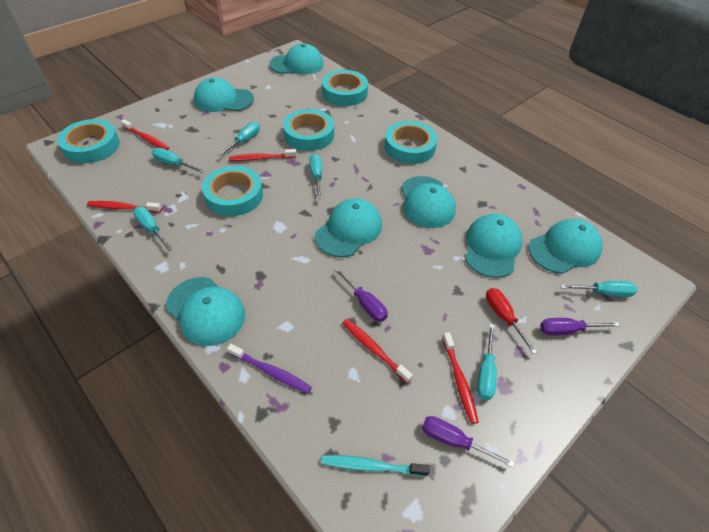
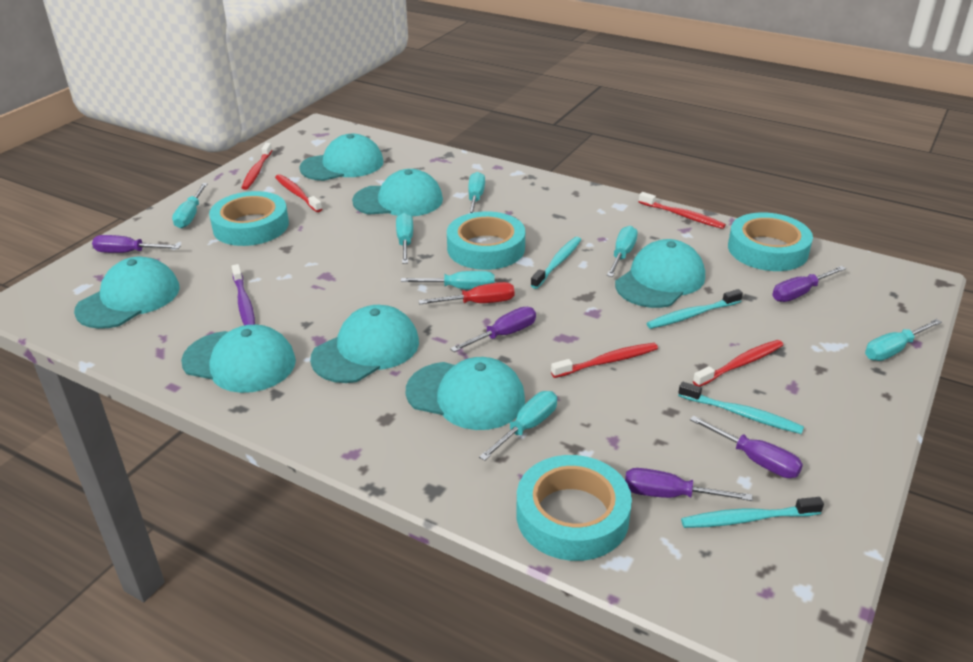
purple screwdriver: [334,268,388,322] [422,416,515,468] [540,318,620,336] = 3 -> [92,235,181,253] [450,307,536,352] [625,468,752,501] [690,415,803,478] [772,266,846,302] = 5
turquoise screwdriver: [133,207,172,251] [152,148,205,173] [218,122,260,156] [309,154,322,199] [477,324,497,400] [561,281,638,297] = 6 -> [172,183,208,228] [396,213,413,264] [401,271,495,289] [468,172,485,213] [479,391,557,461] [607,226,638,277] [865,319,942,361] = 7
turquoise tape: [57,119,120,164] [202,166,263,216] [283,109,334,151] [322,70,368,106] [384,121,437,164] = 5 -> [209,191,289,246] [447,211,525,270] [516,455,632,561] [728,212,813,271] = 4
turquoise toothbrush: [321,455,429,477] = 1 -> [531,237,581,289] [646,289,743,329] [678,382,804,434] [681,497,824,528] = 4

